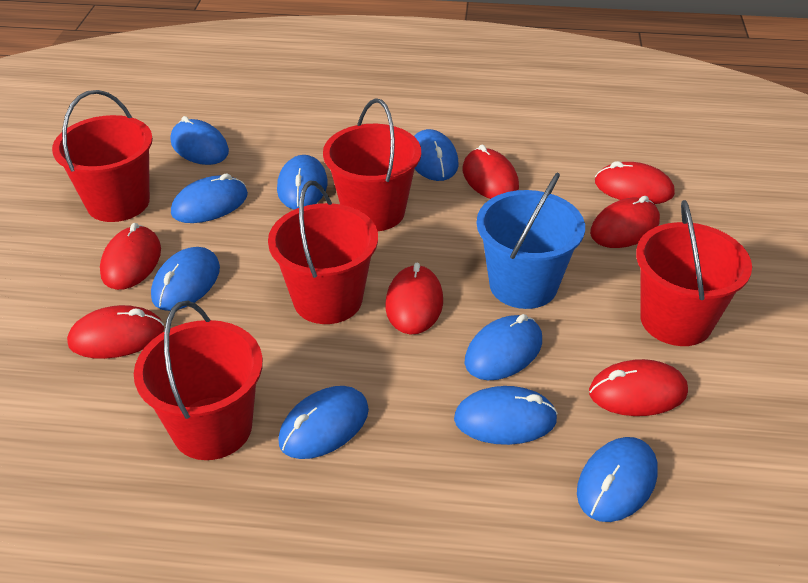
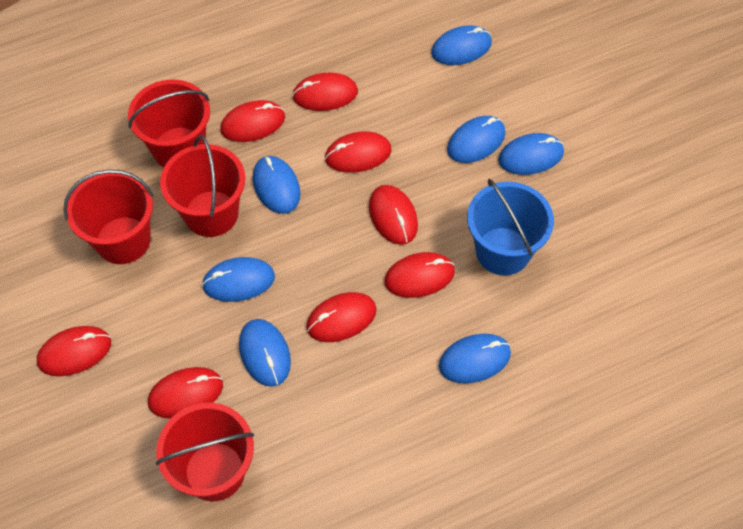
blue mouse: [151,247,220,311] [171,116,229,165] [171,174,248,223] [277,155,327,210] [278,386,369,459] [414,129,459,181] [454,386,558,445] [464,314,542,380] [577,437,658,522] = 9 -> [202,257,275,302] [239,319,291,387] [253,156,301,214] [431,25,492,65] [439,334,511,383] [447,116,506,163] [498,133,564,175] = 7
red bucket: [52,90,153,222] [134,300,263,460] [268,181,378,324] [323,98,421,231] [636,200,752,346] = 5 -> [63,170,154,264] [128,79,210,167] [156,403,254,501] [160,135,245,237] = 4
red mouse: [67,305,164,359] [100,223,161,290] [385,263,443,335] [463,144,519,199] [589,359,688,416] [590,196,660,248] [595,161,675,204] = 7 -> [37,326,111,376] [148,367,223,419] [220,100,285,142] [292,73,358,111] [306,292,377,342] [325,131,392,173] [369,185,418,245] [384,252,455,298] = 8

